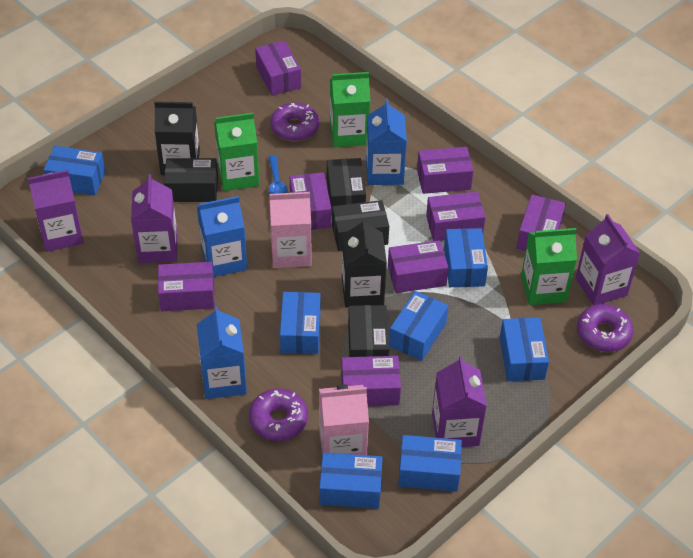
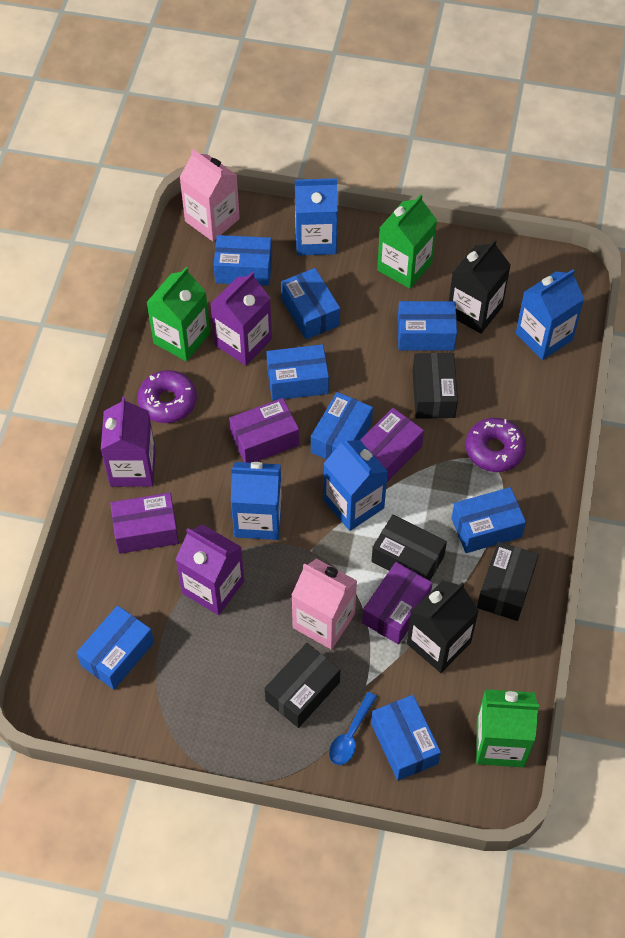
blue box: [44,146,106,196] [280,292,321,354] [319,452,383,509] [389,291,448,361] [398,435,462,492] [444,228,488,287] [500,317,549,381] = 7 -> [76,605,154,690] [214,235,272,286] [266,344,329,401] [281,268,340,340] [311,392,373,460] [371,695,441,781] [398,301,457,351] [452,487,526,553] = 8
blue carton: [197,196,247,277] [197,306,247,399] [366,99,407,185] = 3 -> [231,462,282,540] [295,178,338,255] [323,437,388,531] [516,269,584,360] = 4
purple box: [158,262,215,311] [255,41,301,96] [290,172,331,230] [341,356,401,406] [388,240,449,293] [417,147,473,194] [426,192,486,241] [516,195,566,251] = 8 -> [110,493,179,554] [229,398,299,463] [360,408,424,482] [362,562,433,644] = 4
purple carton: [28,170,84,252] [131,174,177,263] [432,356,487,447] [576,214,640,305] = 4 -> [101,397,156,487] [175,524,244,615] [210,272,272,366] = 3
purple donut: [249,388,308,441] [270,103,319,141] [577,304,633,352] = 3 -> [138,370,197,423] [466,418,526,472] = 2

